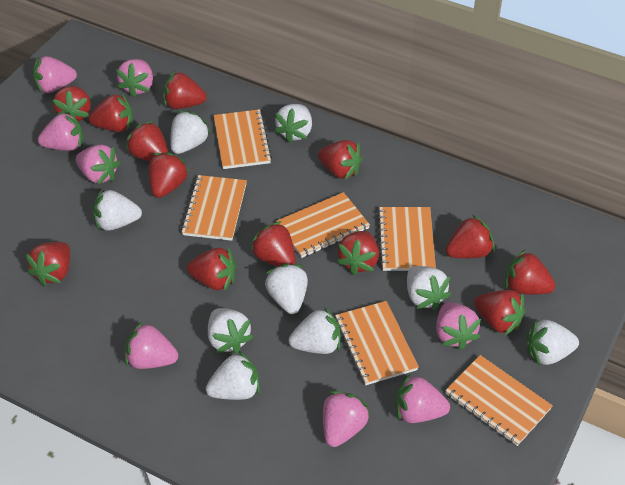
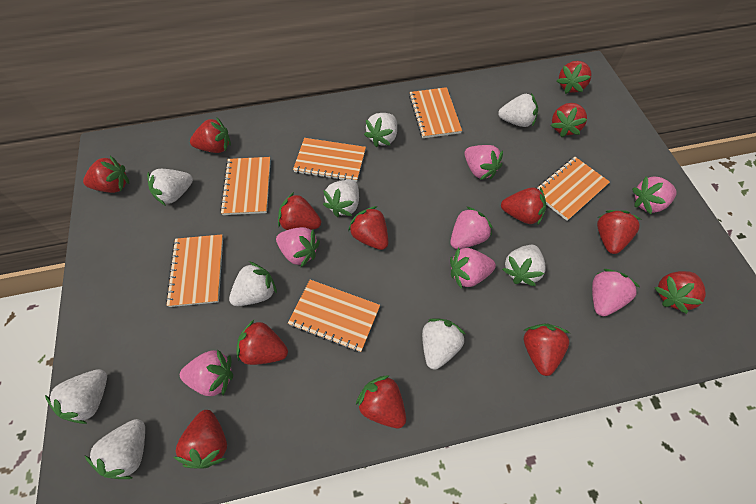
pink strawberry: [33,56,77,93] [38,112,83,151] [76,144,121,184] [116,59,153,97] [125,321,178,369] [323,391,370,447] [395,373,450,423] [436,302,481,350] = 8 -> [180,349,233,396] [276,227,320,267] [450,206,493,249] [450,248,496,289] [465,145,503,180] [592,269,641,316] [632,177,677,214] = 7

